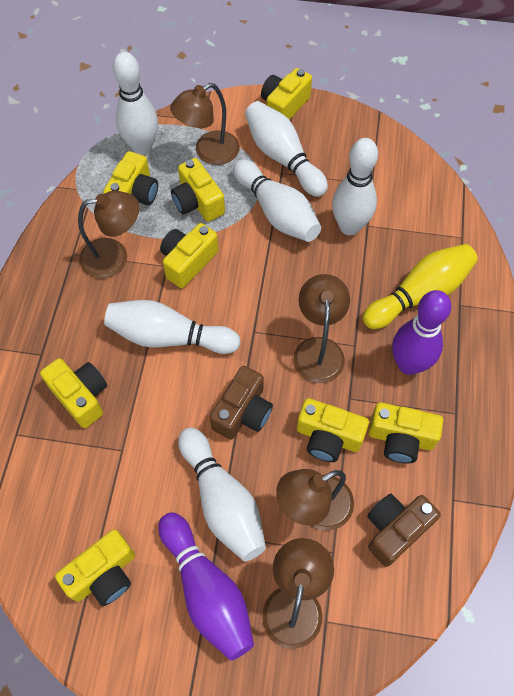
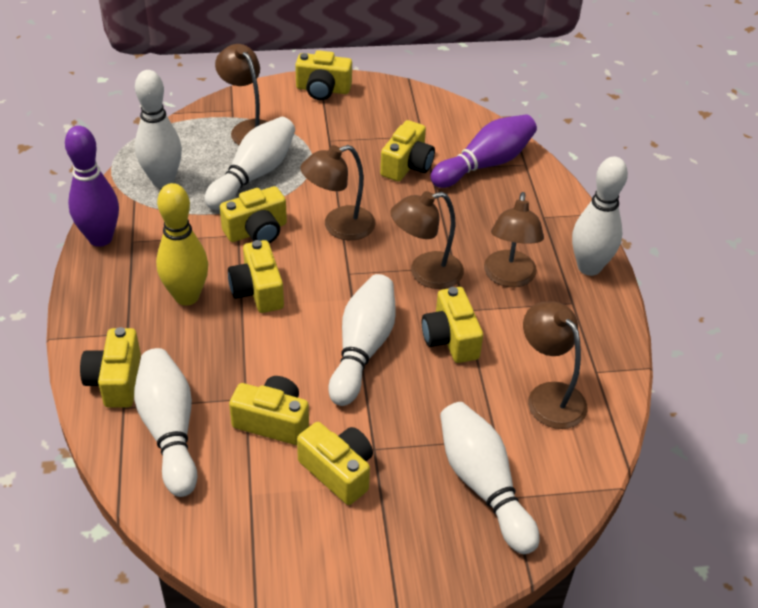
brown camera: [210,366,273,440] [367,494,441,567] = 2 -> none = 0

